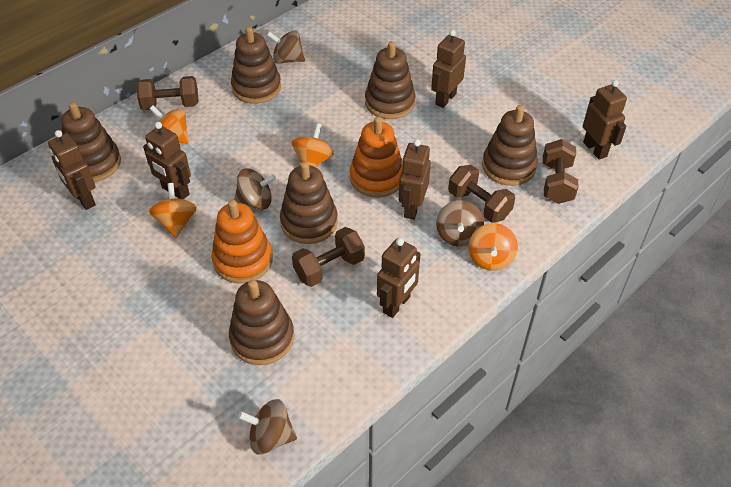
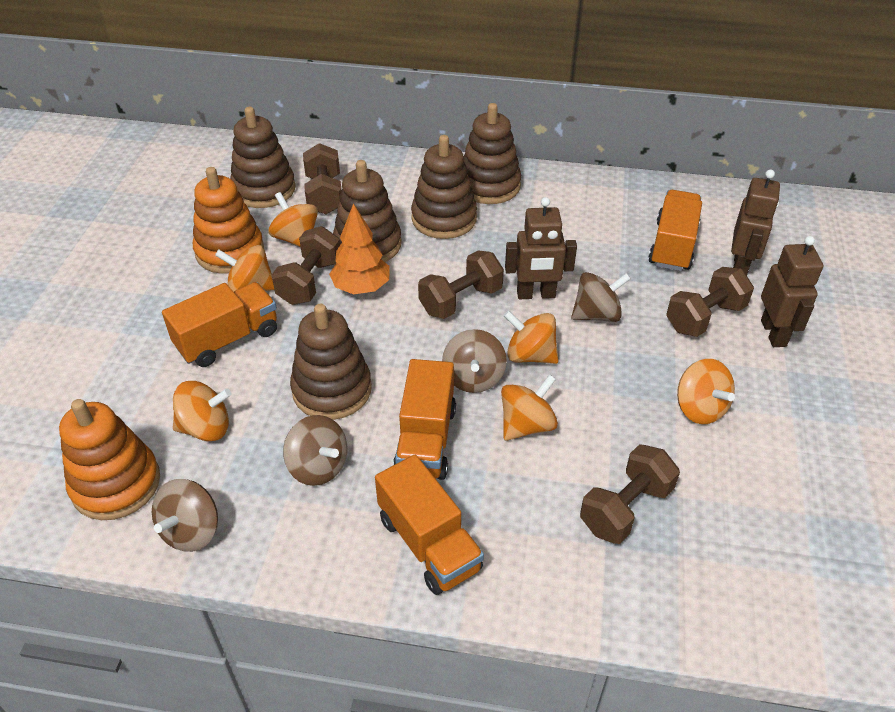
brown dumbbell: [136,76,199,110] [292,227,365,287] [448,165,515,223] [543,139,579,204] = 4 -> [272,226,340,305] [303,143,341,214] [418,251,504,319] [580,444,680,544] [666,267,754,337] = 5
brown robot: [48,130,96,210] [143,122,191,199] [377,238,420,318] [399,139,431,220] [431,30,466,108] [583,80,627,160] = 6 -> [505,197,577,299] [731,170,780,276] [761,236,823,347] = 3
brown stacking toy: [61,102,121,182] [229,280,294,365] [231,26,281,104] [280,161,338,244] [365,41,415,119] [482,105,538,186] = 6 -> [230,107,296,208] [290,304,372,420] [333,160,401,262] [411,135,477,239] [464,103,521,204] = 5
orange spinning top: [149,105,189,144] [149,183,197,238] [292,123,334,167] [469,223,518,271] = 4 -> [173,381,231,441] [215,245,274,292] [268,192,318,247] [501,374,558,441] [503,310,558,364] [677,359,735,424] = 6
orange tree: none = 0 -> [329,203,390,294] = 1
orange truck: none = 0 -> [162,282,277,367] [375,455,484,595] [393,359,456,480] [649,190,702,271] = 4

